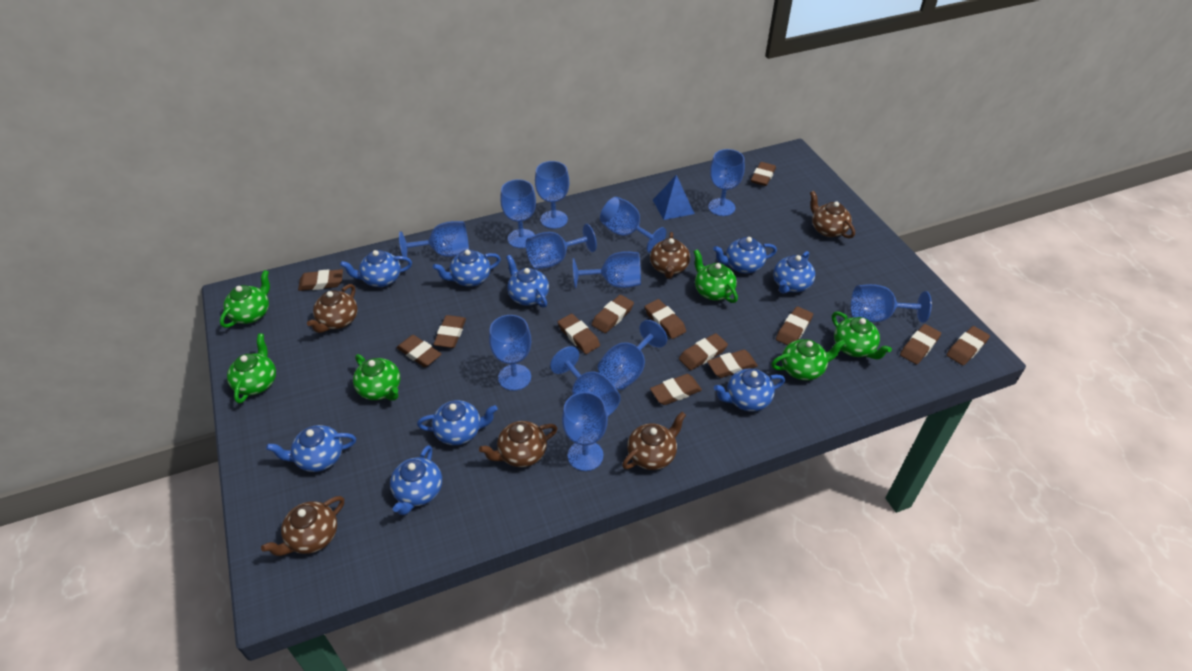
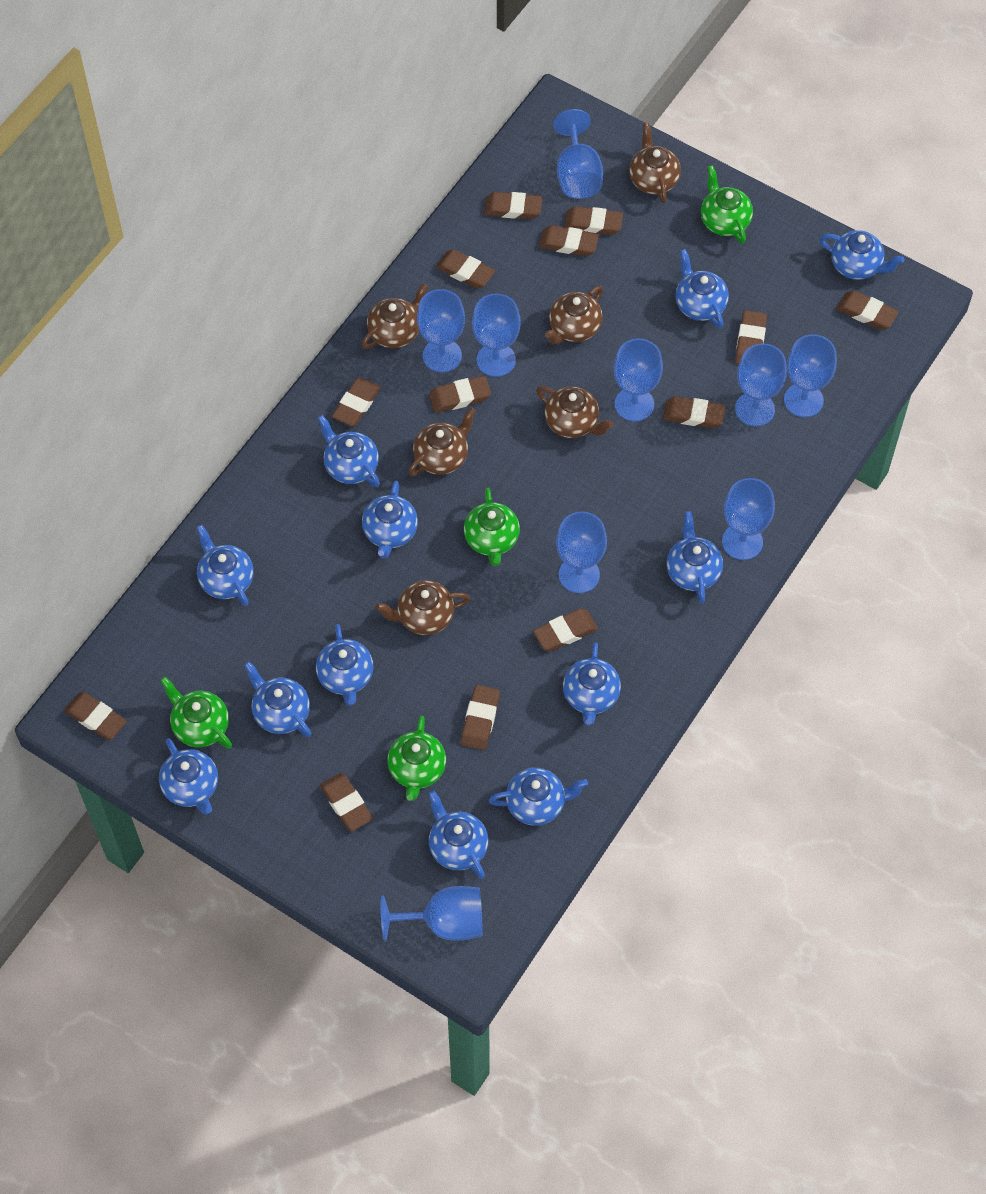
blue goblet: [399,221,469,257] [489,315,531,391] [500,179,536,248] [526,224,597,269] [535,161,569,229] [550,346,620,416] [562,392,608,471] [573,251,641,288] [598,320,667,390] [600,197,666,253] [708,149,745,216] [851,284,932,323] = 12 -> [381,886,483,941] [417,289,465,372] [472,294,521,377] [553,109,603,199] [556,512,607,593] [614,339,663,421] [722,478,775,560] [735,343,787,426] [784,334,837,417] = 9
blue pyramid: [653,175,695,220] = 1 -> none = 0
blue teapot: [266,425,356,472] [340,250,412,287] [390,445,442,515] [417,400,498,445] [433,249,501,287] [506,255,549,308] [713,237,777,273] [714,369,785,412] [773,251,815,294] = 9 -> [159,738,218,814] [196,525,254,606] [244,661,312,737] [316,624,373,706] [318,415,380,487] [362,481,418,559] [428,790,488,879] [489,768,588,826] [563,643,621,726] [666,511,723,603] [675,249,729,328] [820,230,904,280] = 12
green teapot: [220,270,270,328] [227,333,276,404] [353,354,400,401] [693,249,738,303] [771,339,846,381] [832,311,892,359] = 6 -> [160,677,232,749] [387,716,446,801] [464,488,520,566] [701,165,753,244] = 4

